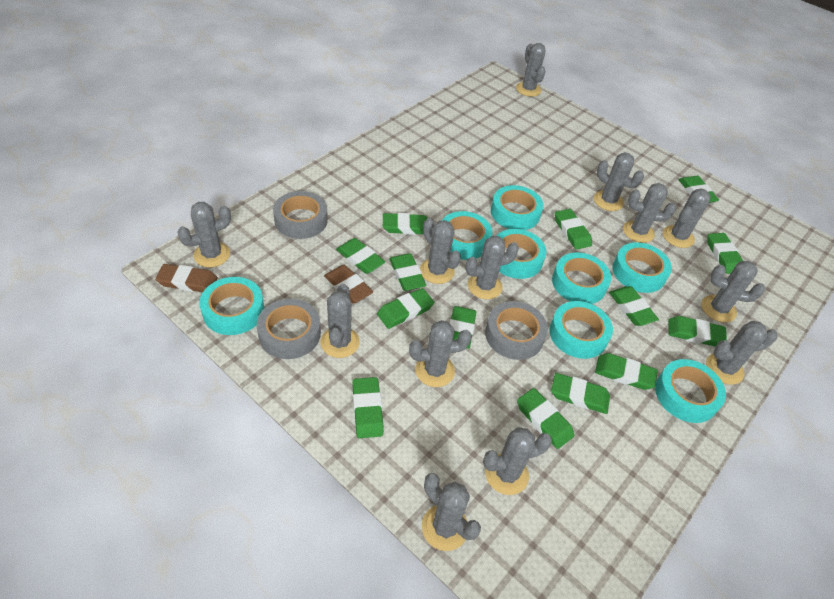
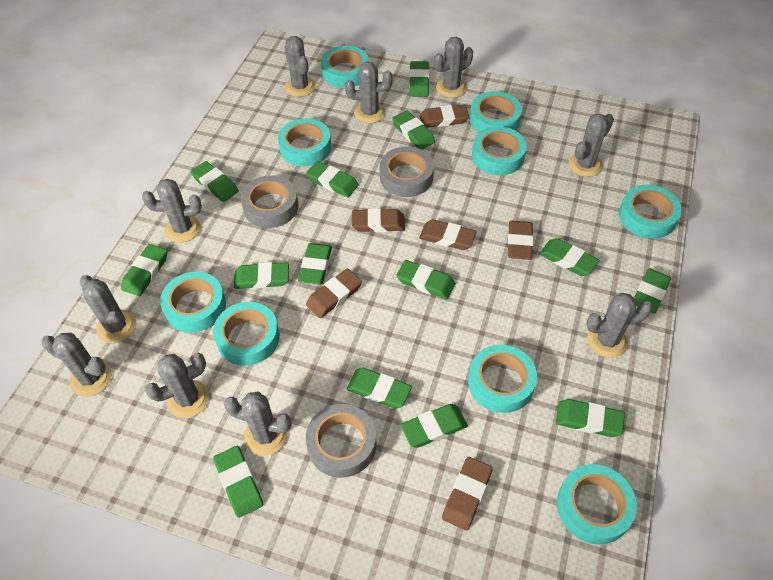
brown eraser: [155,264,218,292] [324,265,373,304] = 2 -> [306,268,362,318] [352,208,405,232] [419,105,469,128] [419,219,477,250] [442,457,493,531] [508,221,533,260] = 6
grey cactus: [177,202,231,267] [320,284,360,358] [409,320,472,387] [420,218,461,284] [422,473,481,551] [465,236,519,299] [483,427,552,495] [516,43,546,97] [594,152,644,211] [623,183,676,243] [663,188,710,248] [701,261,765,322] [706,321,777,385] = 13 -> [41,333,112,397] [80,275,137,343] [142,179,202,243] [145,353,209,418] [224,391,291,456] [284,36,316,97] [345,61,393,123] [434,37,473,98] [569,114,614,177] [586,293,653,358] = 10
turquoise tape: [199,277,264,335] [442,211,492,260] [491,185,543,230] [496,229,546,279] [549,301,613,359] [552,252,611,304] [612,242,672,293] [655,359,726,423] = 8 -> [160,272,226,333] [213,302,280,366] [278,118,331,166] [321,46,369,88] [468,345,537,413] [470,91,522,132] [472,126,527,175] [557,464,637,544] [619,185,682,239] = 9

